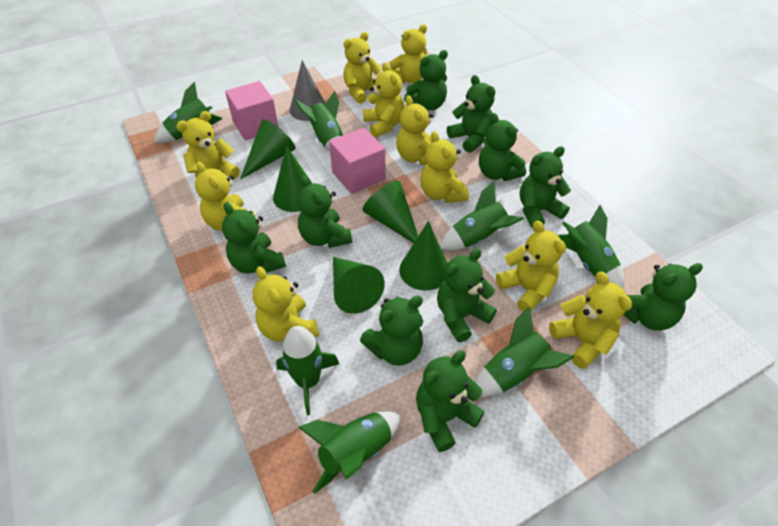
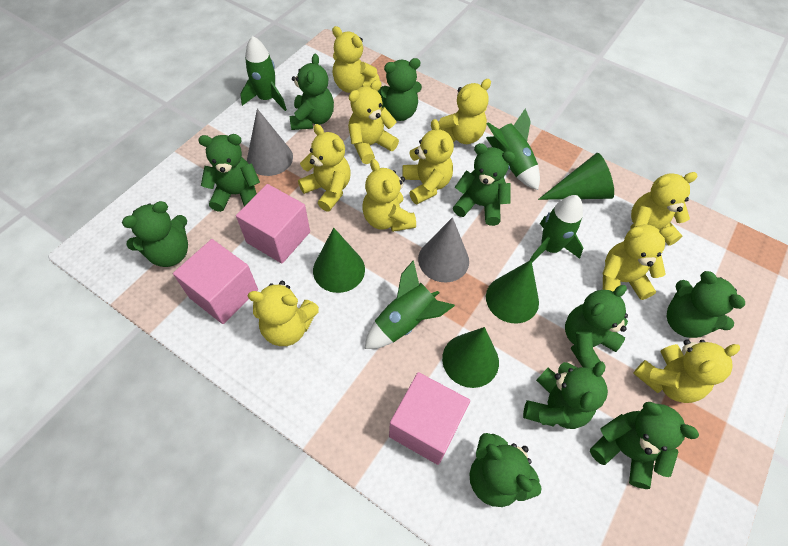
green cone: [240,119,296,180] [273,146,312,212] [333,257,385,314] [363,181,418,243] [399,221,447,291] = 5 -> [313,228,365,293] [442,327,499,388] [486,260,539,323] [538,153,614,200] = 4
green rocket: [154,82,223,143] [276,326,339,415] [295,91,343,152] [298,411,400,494] [440,181,524,251] [475,307,574,398] [558,205,625,290] = 7 -> [240,36,287,111] [365,260,455,349] [486,109,540,190] [529,195,583,262] = 4
grey cone: [289,60,325,121] = 1 -> [247,109,293,176] [418,217,469,282] = 2
pink cube: [225,81,279,141] [329,128,385,194] = 2 -> [173,239,258,324] [236,184,310,264] [389,372,470,465] = 3

